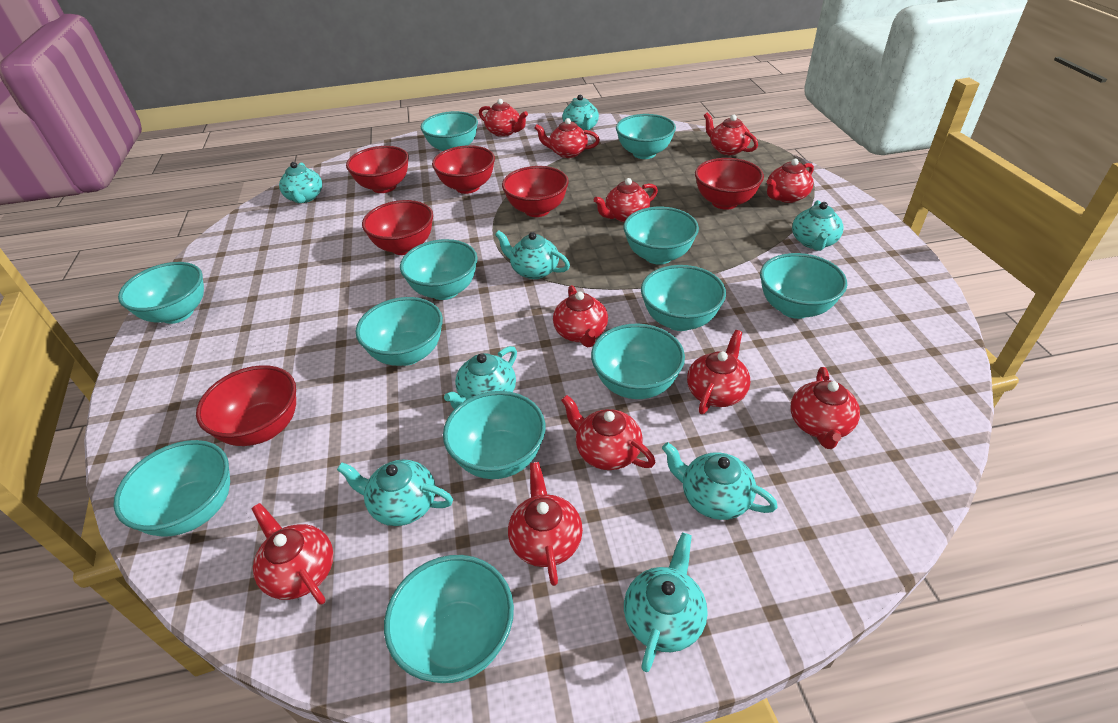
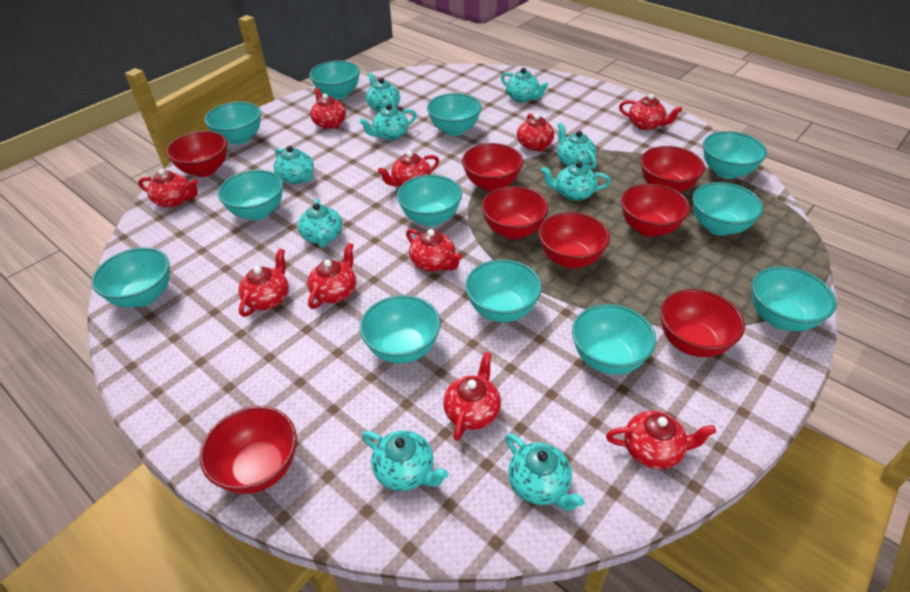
red bowl: [196,365,296,446] [346,146,409,193] [362,200,433,255] [432,145,495,194] [502,166,569,217] [695,158,764,210] = 6 -> [166,131,227,177] [200,406,297,494] [462,143,523,191] [481,186,549,239] [539,212,610,268] [621,183,690,237] [640,146,705,192] [660,289,745,357] = 8
red teapot: [251,503,333,605] [479,99,528,137] [508,462,583,586] [534,118,600,158] [553,285,608,347] [561,395,655,470] [594,178,658,222] [687,330,750,414] [704,113,758,155] [767,159,814,203] [790,367,860,449] = 11 -> [138,169,198,208] [238,249,289,317] [307,243,356,309] [310,87,346,129] [378,151,439,187] [406,229,462,271] [443,352,501,441] [517,113,554,152] [606,411,716,469] [619,94,682,130] = 10
turquoise teapot: [279,162,322,203] [337,460,453,526] [444,346,517,409] [495,231,570,279] [562,95,599,130] [624,532,708,672] [662,442,778,520] [792,200,843,251] = 8 -> [274,146,314,184] [298,199,342,247] [359,104,417,140] [362,431,449,491] [366,73,400,112] [501,68,548,102] [506,433,584,511] [541,161,611,201] [557,122,597,169] = 9

